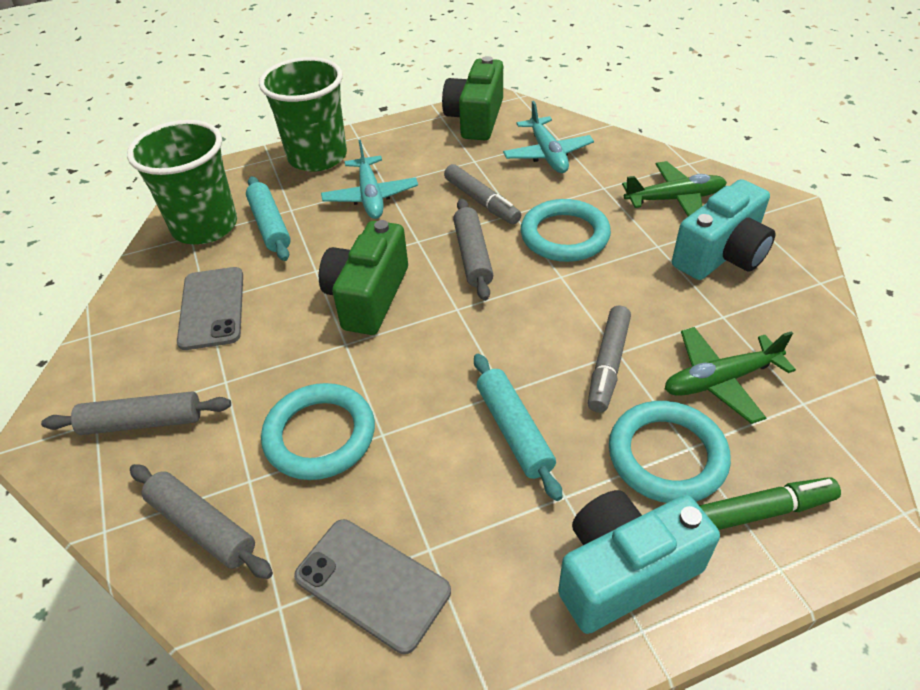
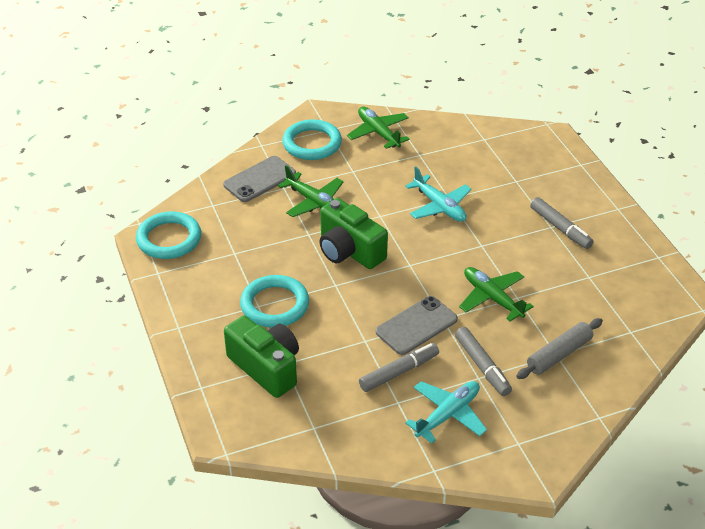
green cup: [127,120,237,244] [259,57,347,172] = 2 -> none = 0
green marker: [699,477,841,530] = 1 -> none = 0
green plane: [622,161,727,216] [665,327,796,424] = 2 -> [278,165,344,217] [347,106,409,149] [459,267,534,321] = 3
grey marker: [444,164,521,224] [588,306,631,413] = 2 -> [359,343,439,392] [455,327,512,396] [530,197,594,249] = 3
grey rolling pin: [41,391,231,435] [130,464,273,579] [453,198,493,301] = 3 -> [516,318,603,379] = 1
turquoise camera: [558,490,720,634] [672,179,776,280] = 2 -> none = 0
turquoise rolling pin: [246,176,291,261] [474,354,562,501] = 2 -> none = 0

